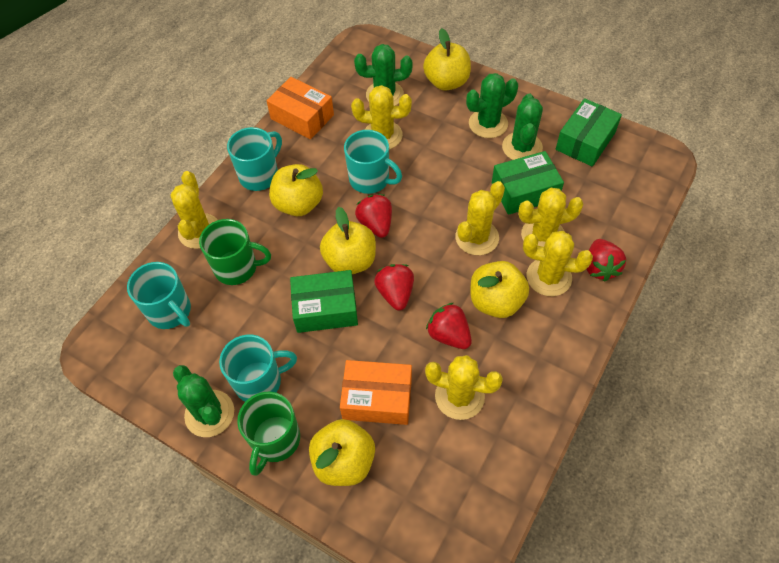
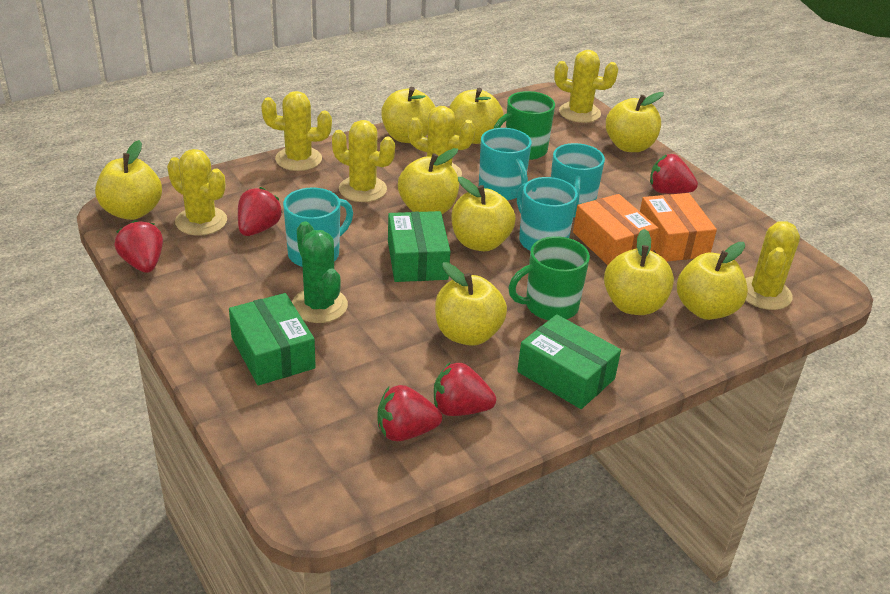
green cactus: [173,365,234,437] [354,44,413,106] [466,73,518,138] [502,94,543,160] = 4 -> [292,221,348,323] = 1
red strawberry: [355,194,392,238] [374,264,414,311] [426,303,472,349] [586,239,626,282] = 4 -> [114,220,163,273] [238,187,282,236] [377,385,442,441] [434,363,496,416] [650,154,698,194] = 5
yellow apple: [269,164,323,216] [309,419,375,486] [320,207,376,274] [423,28,471,91] [470,261,529,318] = 5 -> [95,140,162,220] [381,87,436,143] [398,148,459,214] [435,262,507,346] [449,88,504,144] [452,177,515,251] [604,229,674,315] [606,92,664,152] [677,242,748,320] = 9

